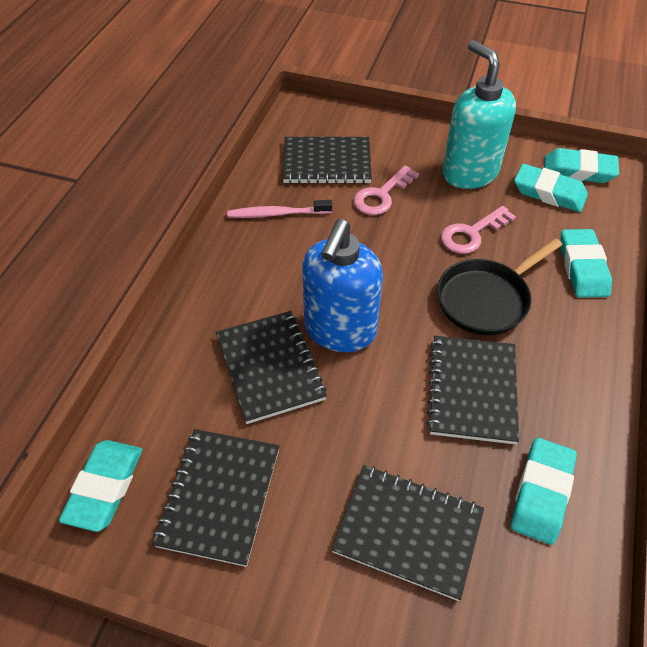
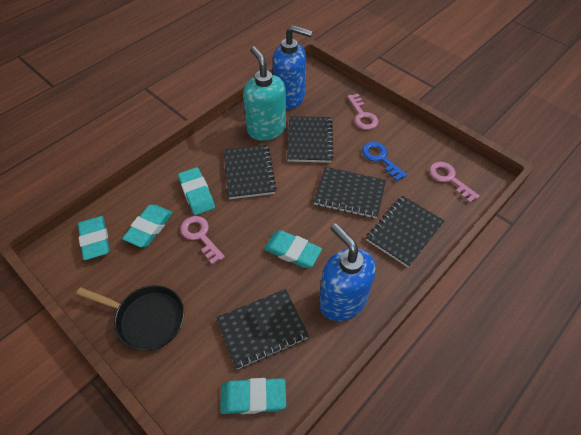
blue key: none = 0 -> [362,142,407,181] = 1
blue soap dispenser: [302,219,383,352] = 1 -> [273,25,313,110] [319,223,376,321] = 2
pink key: [353,165,419,215] [441,206,516,254] = 2 -> [180,216,225,265] [347,94,378,130] [429,162,480,203] = 3
pink toothbrush: [227,200,332,218] = 1 -> none = 0

